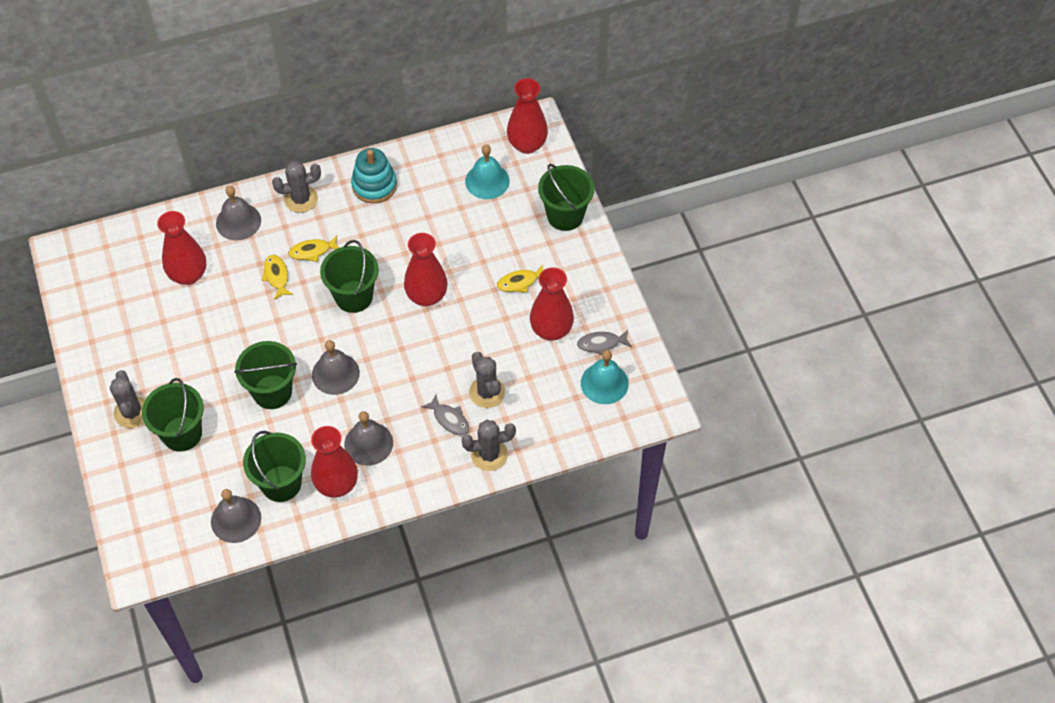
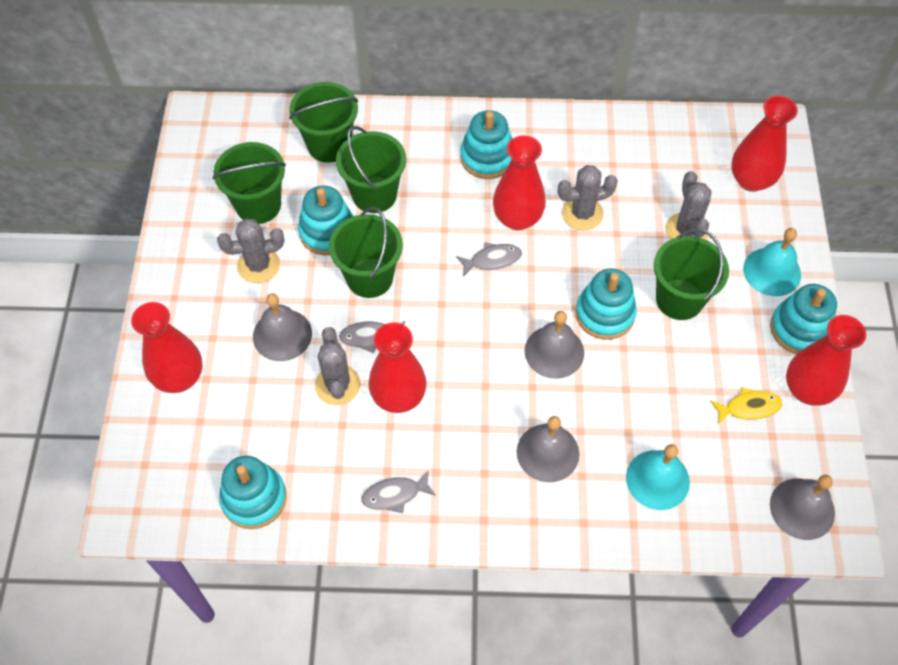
grey fish: [421,395,469,436] [577,330,632,355] = 2 -> [339,321,405,353] [362,470,436,513] [456,242,522,277] = 3
turquoise stacking toy: [351,148,397,203] = 1 -> [219,456,287,529] [298,186,353,256] [460,110,512,179] [576,268,637,340] [770,284,837,354] = 5
yellow fish: [261,255,293,300] [288,235,339,262] [497,264,543,293] = 3 -> [711,387,782,425] = 1

